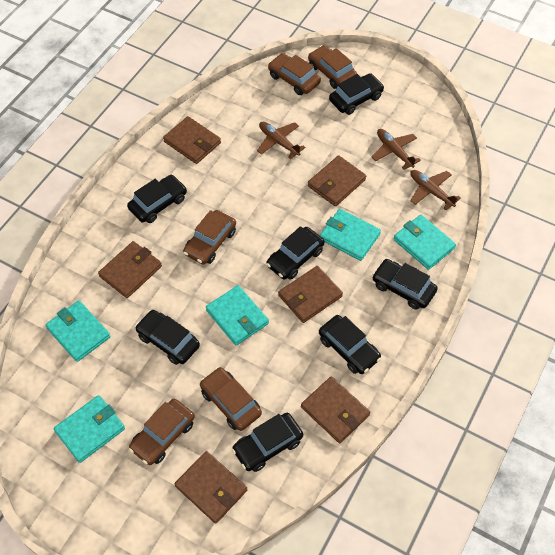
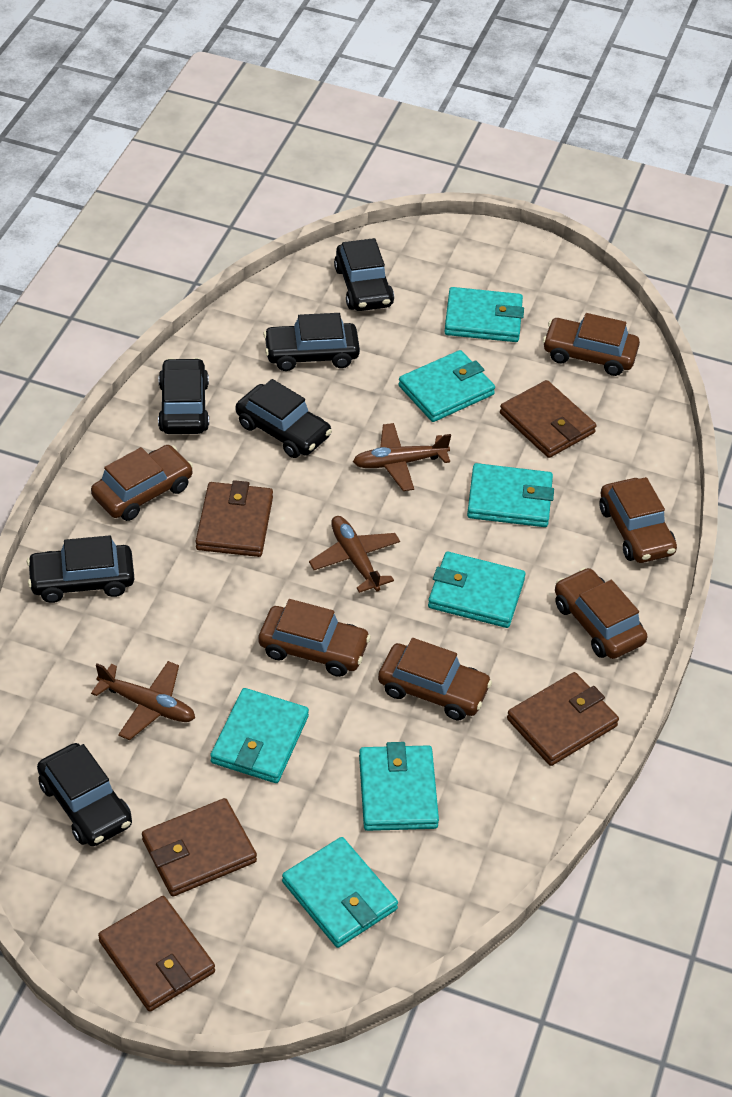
black car: [127,175,187,223] [135,310,200,365] [232,413,303,472] [266,226,324,280] [319,315,381,374] [329,73,384,115] [372,259,438,310] = 7 -> [27,535,134,603] [37,743,132,846] [158,358,209,434] [236,379,332,458] [263,313,360,371] [334,238,394,311] = 6
brown car: [129,399,195,465] [183,210,236,265] [200,367,262,431] [268,53,321,95] [308,45,357,89] = 5 -> [91,445,193,521] [258,599,371,677] [378,638,492,720] [543,313,640,376] [555,568,647,659] [599,477,677,563] = 6
brown wallet: [98,241,162,298] [163,116,221,164] [175,451,247,524] [278,266,343,323] [301,376,370,443] [308,155,366,206] = 6 -> [98,896,215,1012] [142,798,257,897] [196,480,273,557] [500,380,597,458] [507,672,619,766] = 5
turquoise wallet: [46,301,111,362] [54,395,125,463] [206,285,269,346] [320,209,381,261] [393,215,456,270] = 5 -> [210,688,309,783] [282,837,398,948] [359,742,439,831] [398,350,495,422] [428,552,526,628] [444,287,524,342] [467,463,554,527] = 7

